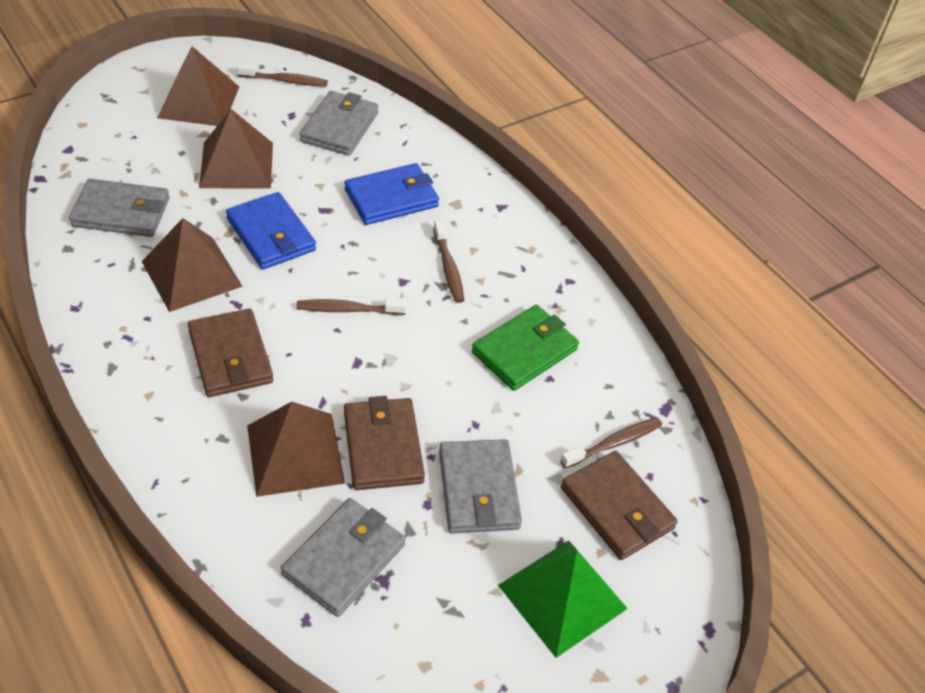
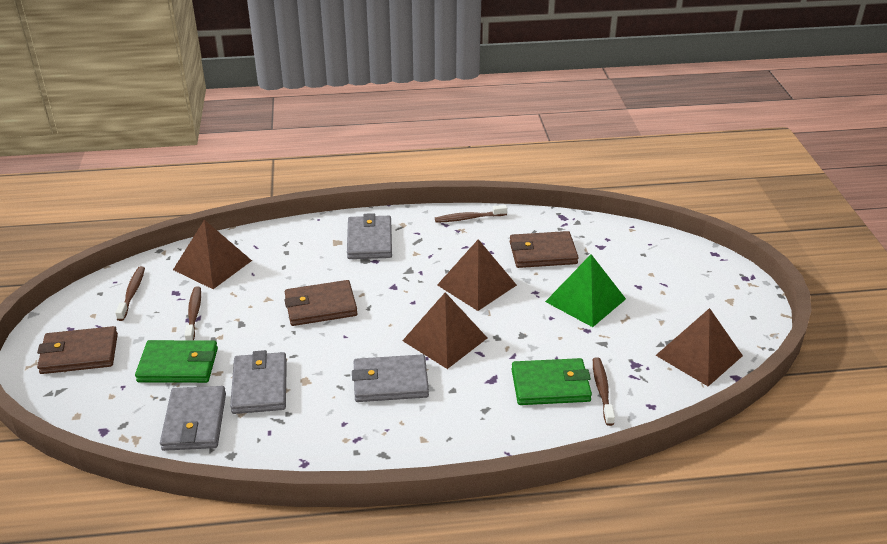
blue wallet: [226,192,316,269] [345,163,439,225] = 2 -> none = 0
green wallet: [472,305,579,391] = 1 -> [135,340,218,383] [512,358,592,405] = 2

